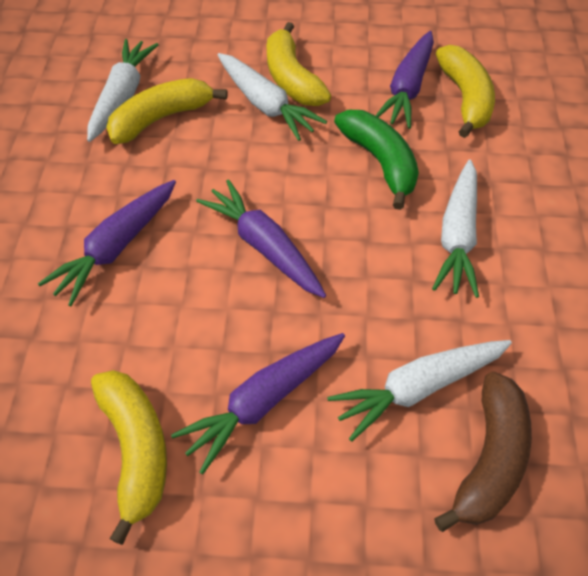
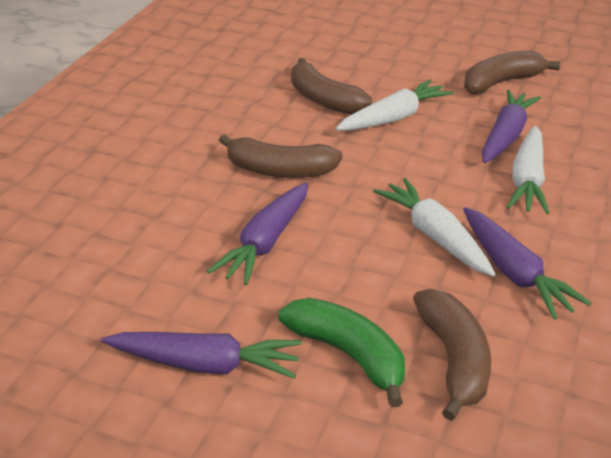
brown banana: [434,372,532,532] = 1 -> [219,134,343,178] [291,58,372,114] [413,289,491,421] [464,50,560,94] = 4
white carrot: [87,39,159,142] [217,53,327,141] [327,340,512,442] [432,160,479,298] = 4 -> [336,80,454,131] [373,178,495,276] [507,126,549,214] = 3
yellow banana: [91,370,167,545] [106,78,228,144] [267,22,331,106] [436,45,495,138] = 4 -> none = 0

